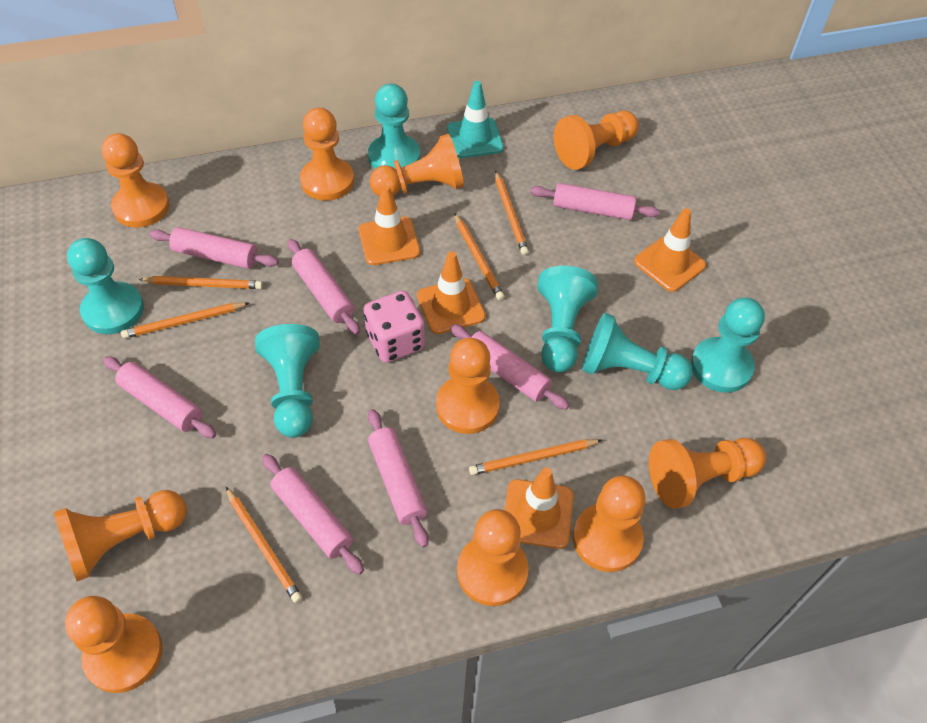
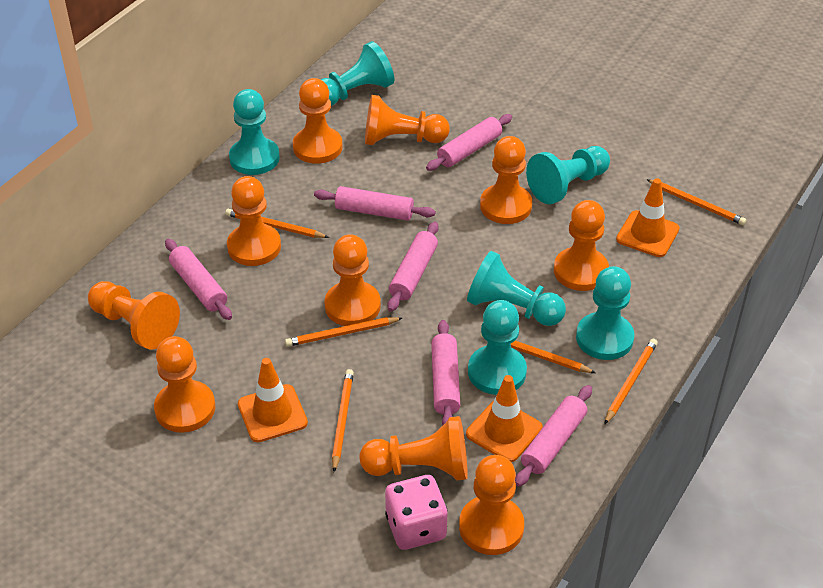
orange traffic cone: [359,185,420,265] [417,251,486,334] [505,468,573,549] [634,208,706,292] = 4 -> [238,358,308,442] [466,375,542,462] [616,178,680,257] = 3
pink rolling pin: [103,356,216,438] [150,227,279,269] [262,454,364,575] [288,239,360,335] [368,409,429,548] [450,324,570,410] [530,183,660,220] = 7 -> [165,239,232,320] [314,186,435,221] [387,222,439,312] [426,114,512,171] [431,320,461,425] [515,385,592,487] = 6
turquoise traffic cone: [447,81,504,158] = 1 -> none = 0

